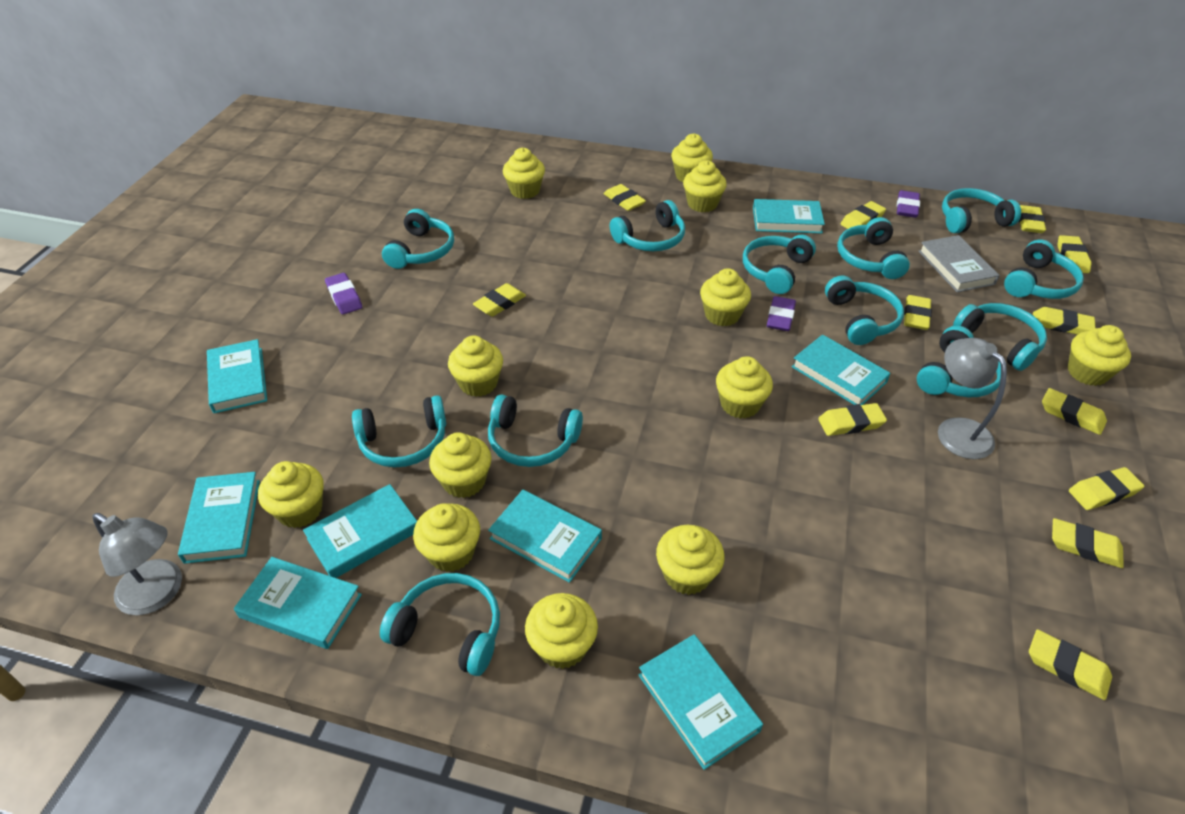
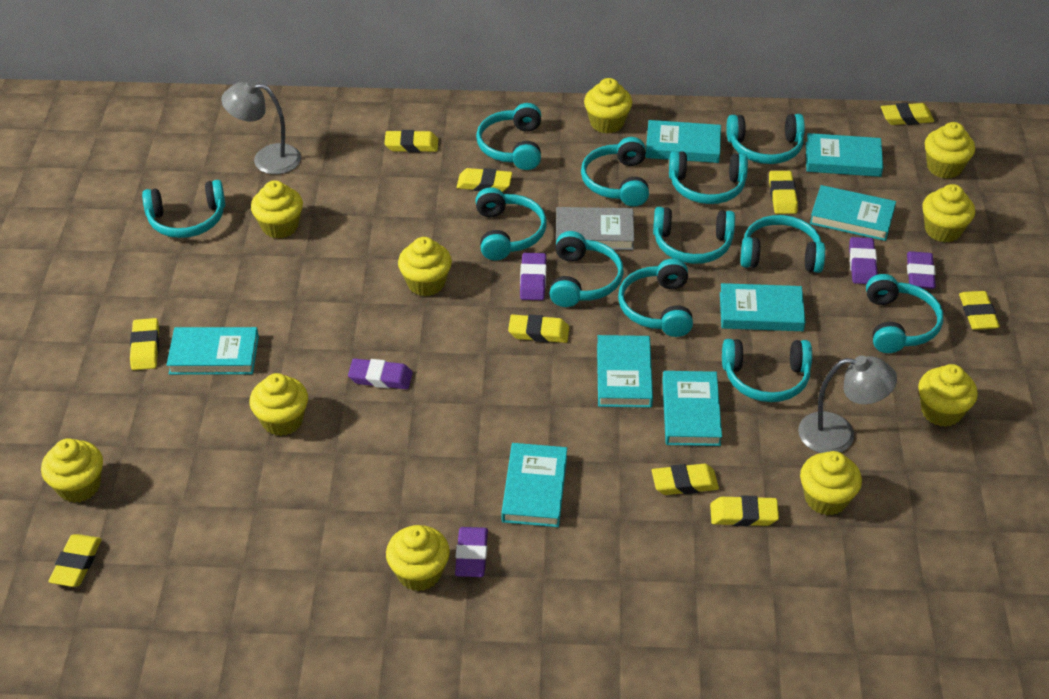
purple eraser: [325,273,362,314] [767,296,796,331] [897,190,920,218] = 3 -> [348,358,413,389] [455,527,488,577] [520,253,547,300] [849,237,878,284] [907,251,936,289] = 5
yellow cupcake: [258,461,324,528] [413,503,480,572] [429,432,492,498] [448,336,503,397] [503,148,545,199] [525,593,598,669] [656,525,725,595] [671,133,713,182] [683,160,727,212] [700,268,751,326] [716,356,773,419] [1068,325,1131,386] = 12 -> [41,438,103,503] [249,373,308,436] [251,180,303,239] [386,525,450,591] [398,237,452,296] [584,78,632,134] [800,451,862,515] [918,364,978,427] [922,184,975,243] [925,122,975,179] = 10
yellow eraser: [473,283,526,317] [604,184,646,211] [818,403,887,436] [841,201,886,229] [904,295,932,330] [1019,205,1046,233] [1029,629,1112,700] [1033,307,1096,335] [1042,388,1107,435] [1052,518,1124,568] [1057,235,1092,273] [1069,467,1144,510] = 12 -> [48,534,102,587] [130,318,159,370] [384,130,438,152] [457,168,512,192] [508,314,569,343] [652,464,719,495] [710,496,779,526] [769,171,798,214] [881,103,934,125] [959,291,1000,330] = 10

